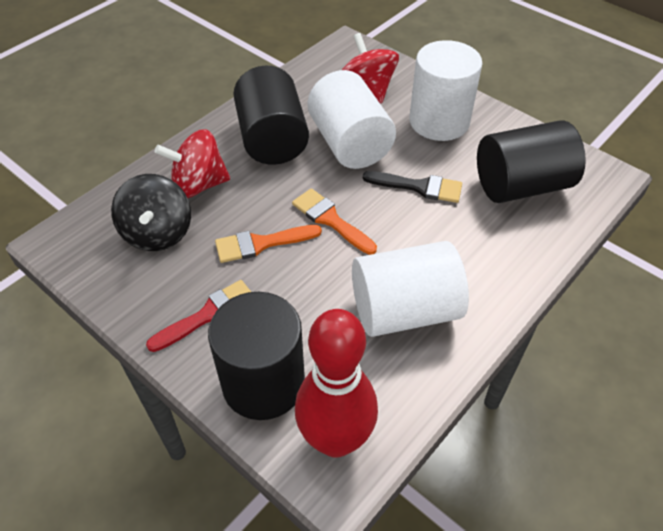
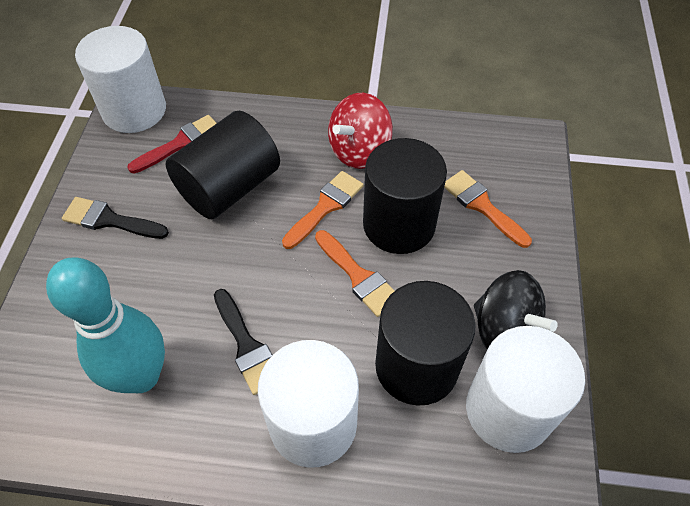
black brush: [363,171,462,203] = 1 -> [62,197,169,239] [214,289,272,395] = 2
orange brush: [215,225,322,263] [292,188,377,255] = 2 -> [282,171,364,249] [315,230,394,317] [444,170,532,248] = 3
red bowling pin: [295,309,378,458] = 1 -> none = 0
red spinning top: [155,129,230,198] [342,33,399,104] = 2 -> [328,93,393,169] = 1
turquoise bowling pin: none = 0 -> [46,257,165,393] = 1

